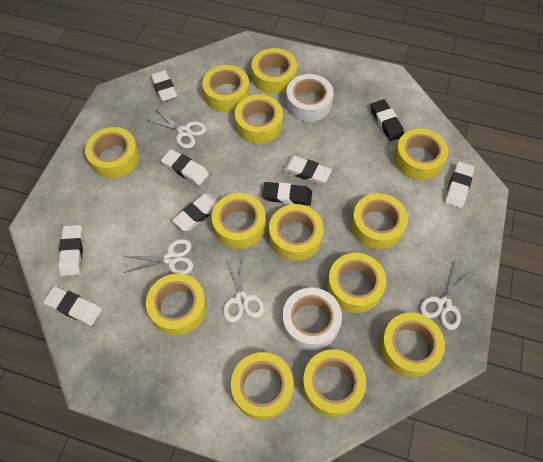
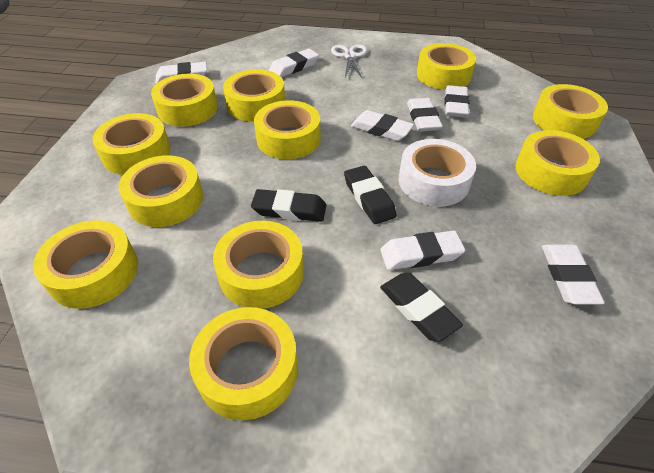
black eraser: [262,182,312,206] [371,99,404,141] = 2 -> [251,189,326,222] [344,166,397,224] [380,273,463,342] = 3
white scissors: [123,239,193,274] [146,109,206,149] [223,253,264,322] [420,261,471,330] = 4 -> [331,44,367,79] = 1
white tape: [282,288,342,350] [286,74,334,122] = 2 -> [399,139,476,206] = 1
yellow tape: [85,127,140,178] [146,274,207,335] [202,65,250,112] [212,193,266,249] [231,352,294,420] [235,94,283,144] [251,48,297,94] [269,204,324,261] [302,349,366,417] [327,253,387,313] [351,193,408,249] [380,313,445,377] [394,129,449,180] = 13 -> [33,220,138,309] [92,113,171,175] [119,155,203,227] [151,74,218,127] [189,307,298,420] [213,221,304,309] [223,69,285,122] [254,100,320,159] [417,43,476,90] [516,130,600,196] [533,84,608,139] = 11

